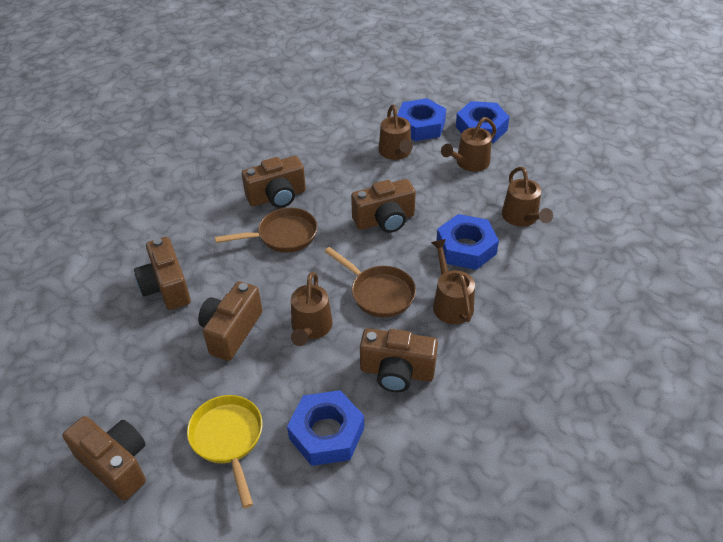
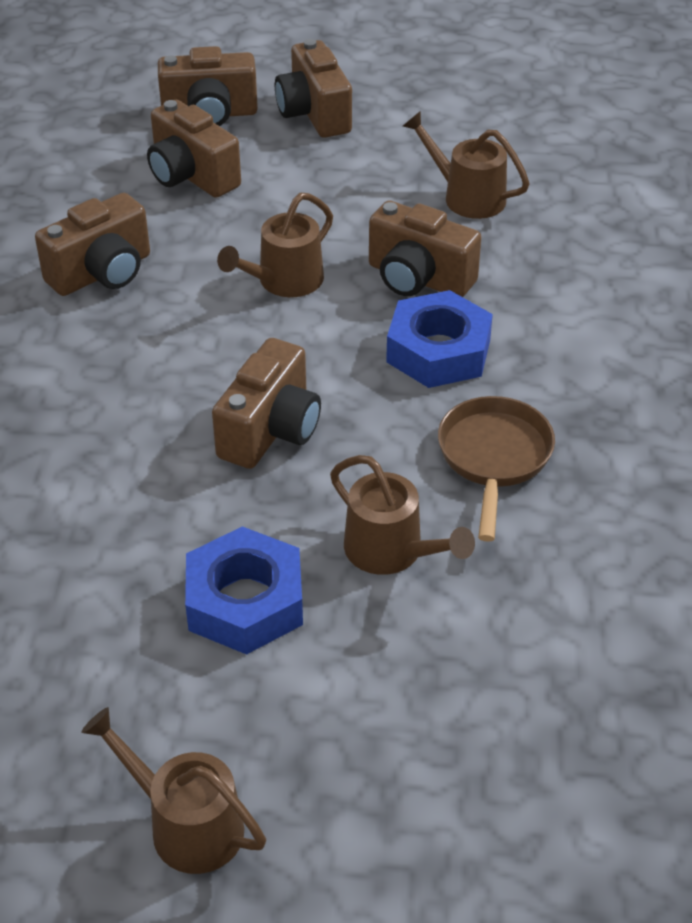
blue nut: [287,390,364,466] [397,98,446,141] [436,214,499,270] [456,101,510,143] = 4 -> [185,526,303,655] [386,290,493,388] = 2
brown pan: [215,208,318,253] [324,247,416,318] = 2 -> [438,396,555,542] = 1
brown watering can: [291,272,333,346] [379,104,413,160] [431,239,475,324] [441,117,496,172] [502,167,553,227] = 5 -> [81,707,266,874] [217,193,333,297] [330,455,475,575] [403,111,530,219] = 4
yellow pan: [187,395,263,508] = 1 -> none = 0

